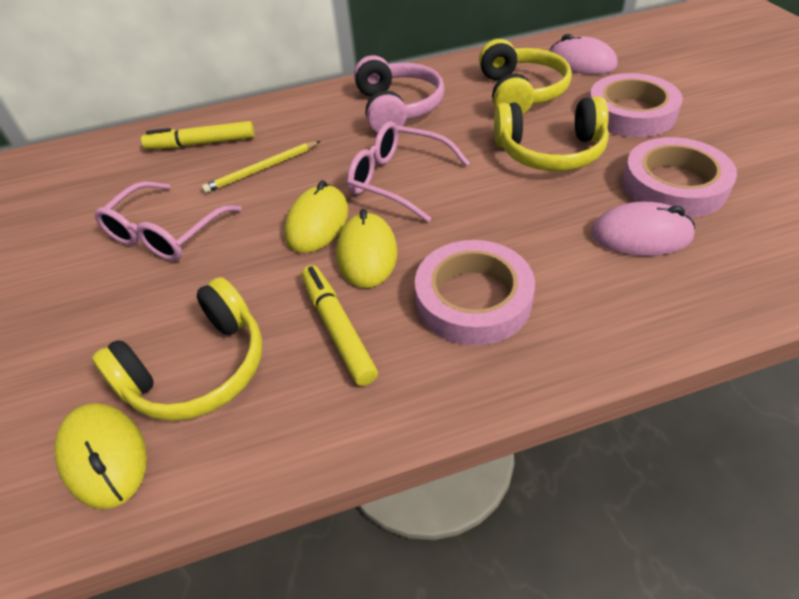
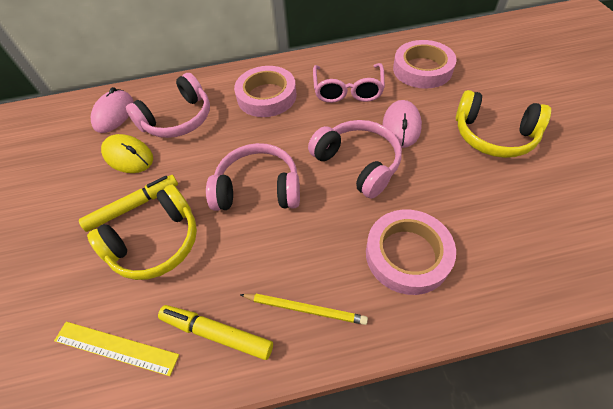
pink glasses: [95,181,242,261] [347,121,469,222] = 2 -> [313,63,385,103] = 1
pink headphones: [354,55,445,133] = 1 -> [125,73,210,138] [206,143,300,211] [308,120,402,199] = 3
yellow headphones: [92,277,263,421] [479,39,572,115] [494,96,609,171] = 3 -> [87,185,197,280] [456,90,551,158] = 2
yellow mouse: [55,403,147,509] [285,180,349,253] [336,209,398,288] = 3 -> [101,134,153,173] = 1
yellow ruler: none = 0 -> [54,322,179,376] = 1

